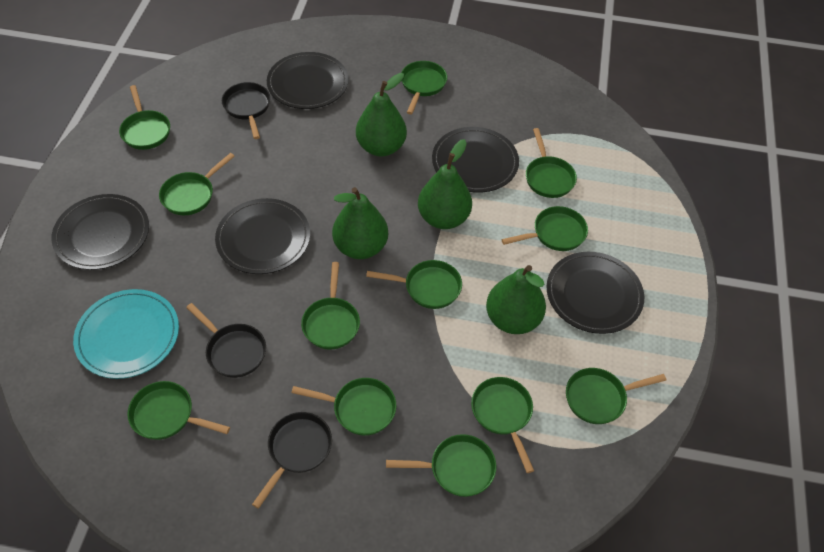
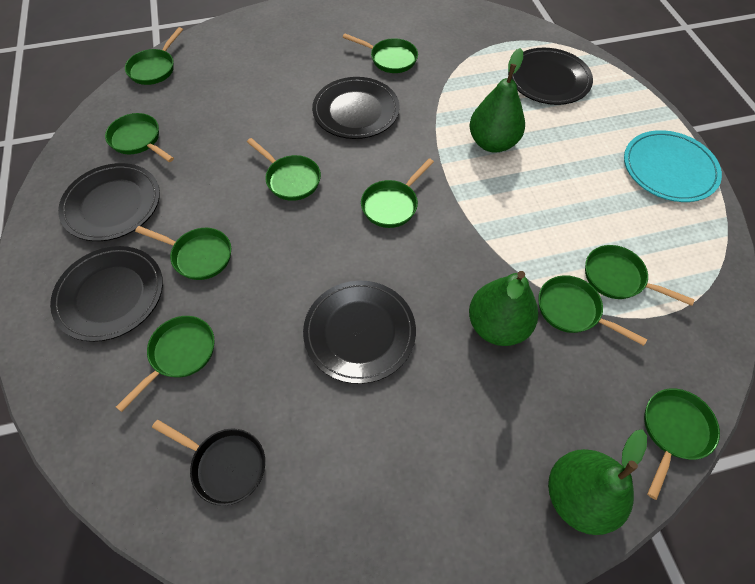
black pan: [186,303,266,378] [222,82,270,139] [252,412,332,509] = 3 -> [152,420,265,506] = 1
green pan: [119,85,170,150] [127,381,230,440] [159,153,235,215] [291,378,396,436] [301,262,360,350] [366,260,462,309] [386,434,496,497] [401,61,447,115] [471,377,534,473] [502,206,588,251] [526,128,577,198] [566,368,666,424] = 12 -> [105,113,174,162] [116,316,214,412] [125,27,183,85] [135,226,231,280] [247,138,321,201] [343,34,418,73] [361,158,434,228] [538,275,647,346] [585,245,695,306] [644,388,720,500] = 10
green pear: [332,187,388,259] [356,73,407,157] [418,139,472,229] [486,265,546,334] = 4 -> [469,271,538,346] [470,48,525,153] [548,429,647,535] = 3

